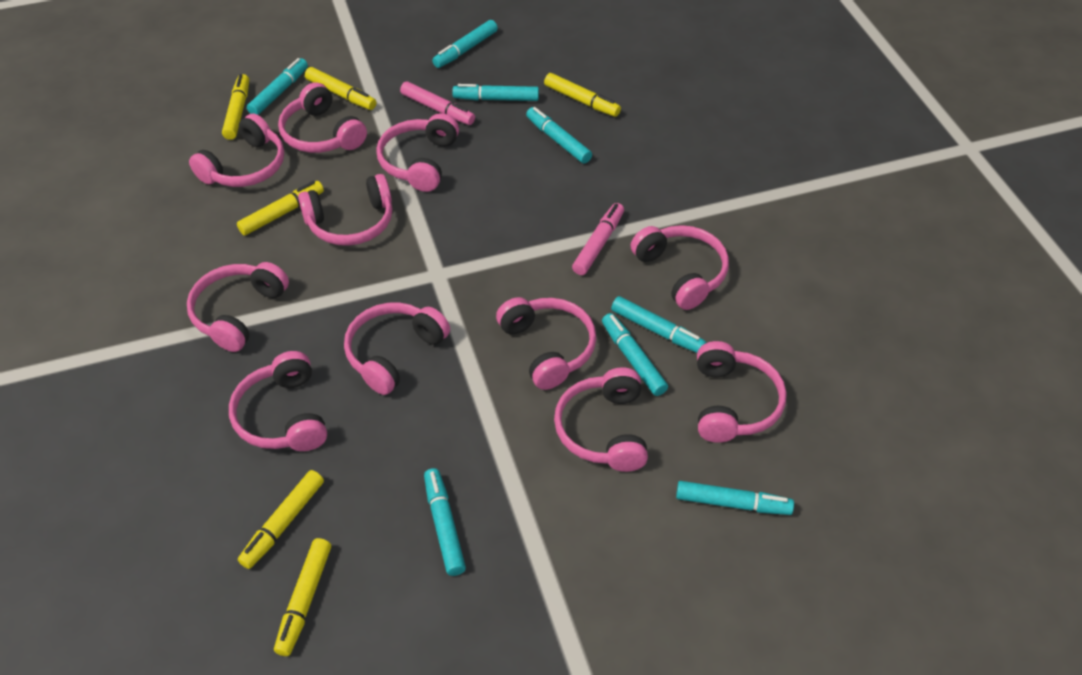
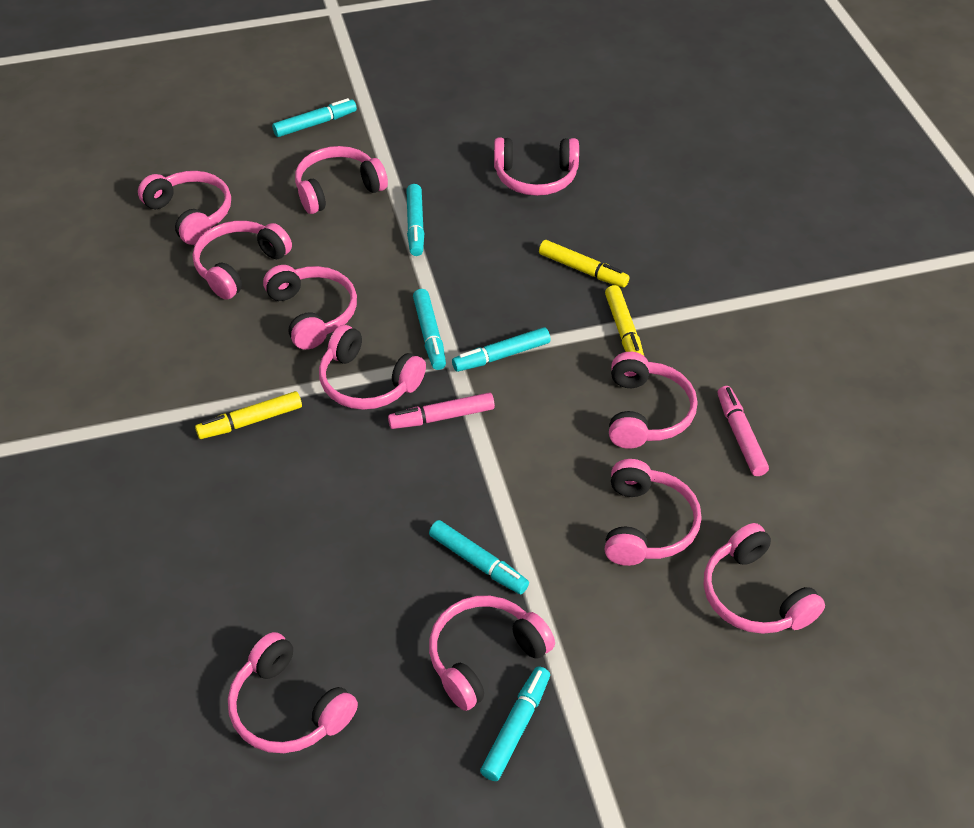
turquoise marker: [247,58,308,115] [424,468,466,576] [432,20,498,68] [452,84,539,101] [526,107,592,164] [602,313,668,396] [611,296,707,353] [676,481,794,515] = 8 -> [272,98,357,137] [406,184,424,256] [413,289,446,370] [429,520,529,594] [452,327,551,372] [480,666,550,781] = 6
yellow marker: [222,74,249,140] [237,181,324,236] [238,470,324,569] [274,538,331,656] [305,67,376,110] [544,73,621,117] = 6 -> [195,391,302,439] [539,240,629,288] [605,285,644,356] = 3

